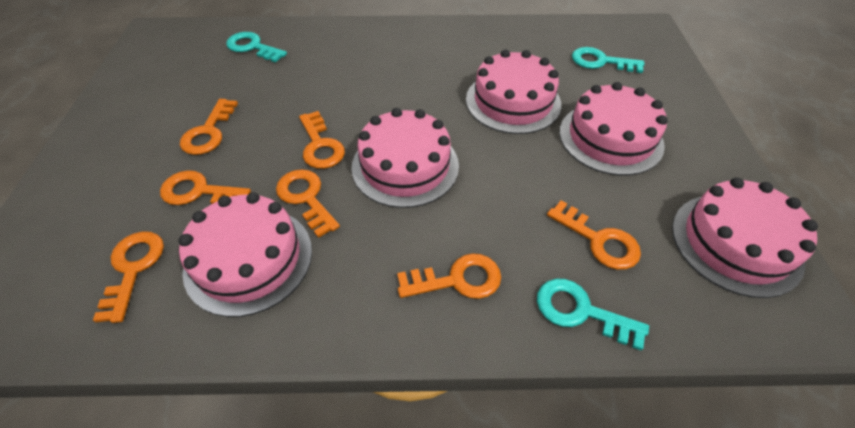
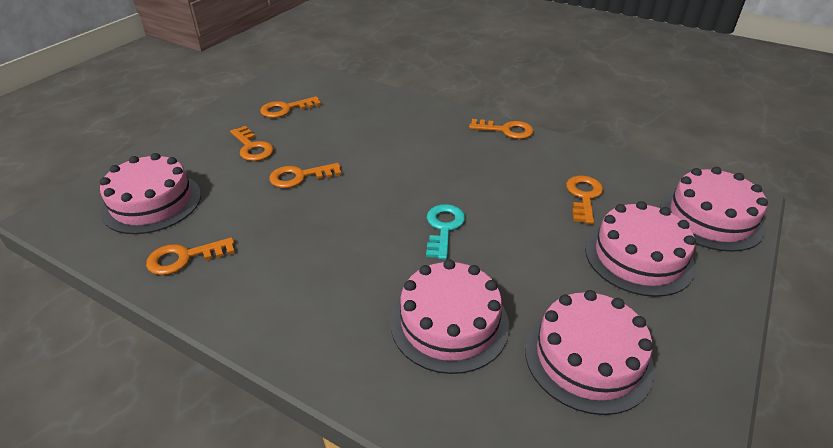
orange key: [93,231,164,323] [160,170,251,205] [180,99,238,155] [276,169,340,238] [299,111,345,169] [397,253,501,299] [547,200,641,270] = 7 -> [146,237,235,275] [230,126,274,161] [260,96,321,118] [269,163,342,188] [469,119,534,139] [566,175,603,224] = 6
turquoise key: [226,32,287,63] [537,279,649,351] [572,47,645,73] = 3 -> [426,204,465,260] = 1

